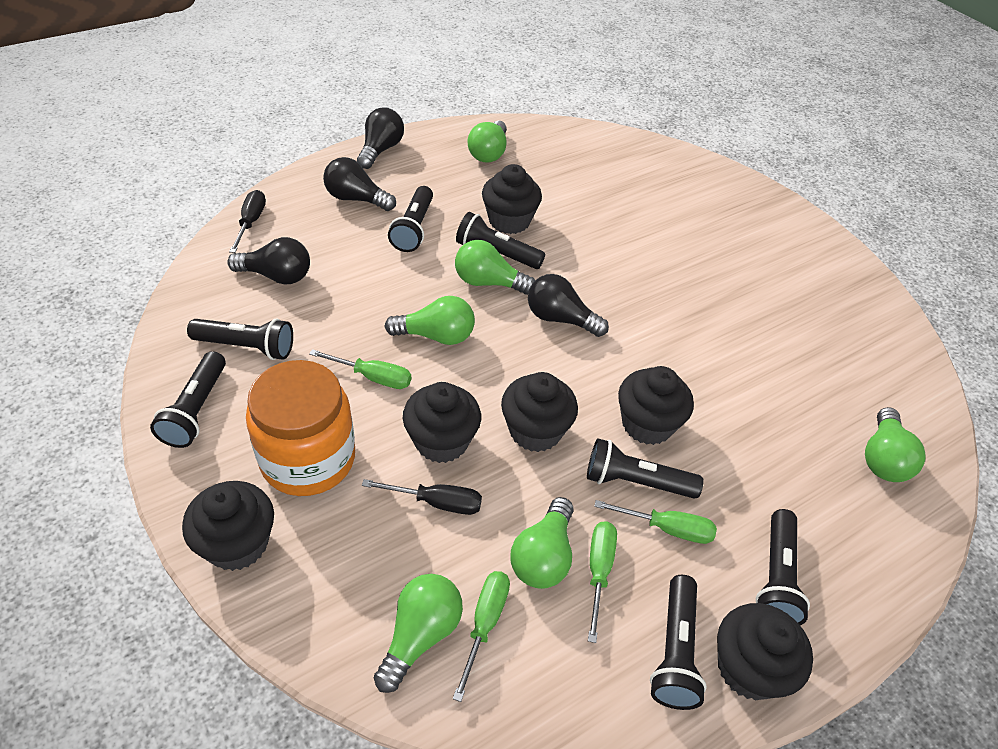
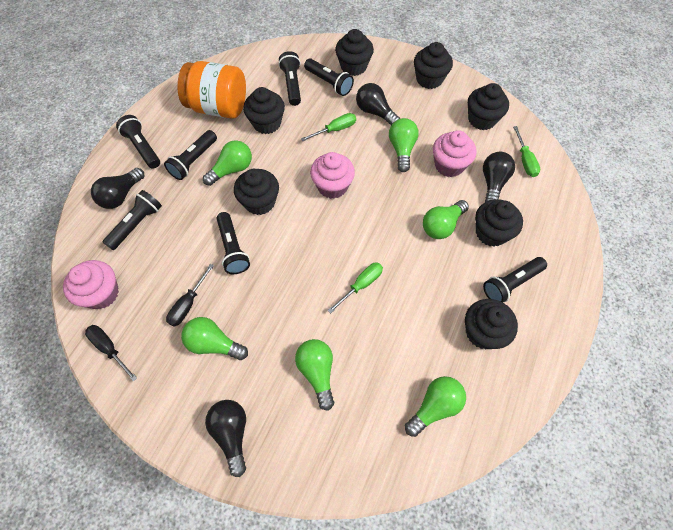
black cupcake: [182,481,274,571] [403,382,481,463] [482,164,542,234] [501,372,578,452] [618,366,694,445] [717,603,813,700] = 6 -> [234,169,279,215] [243,87,285,134] [335,29,374,76] [414,42,453,89] [465,299,518,349] [468,83,509,130] [475,199,523,247] = 7
green screwdriver: [309,349,411,389] [453,571,510,702] [588,521,617,643] [594,500,717,544] = 4 -> [301,113,356,141] [328,263,383,313] [513,126,540,177] = 3
pink cupcake: none = 0 -> [63,260,119,309] [310,152,355,199] [433,130,477,177] = 3

